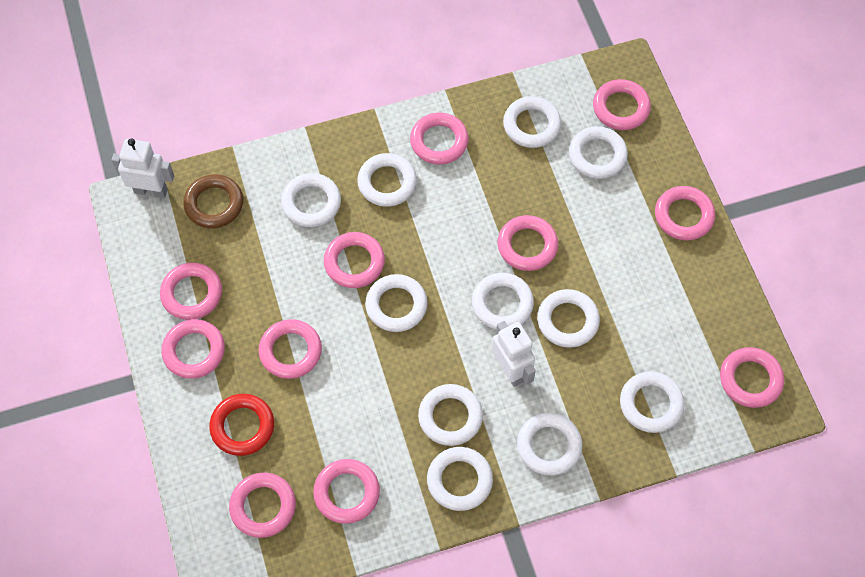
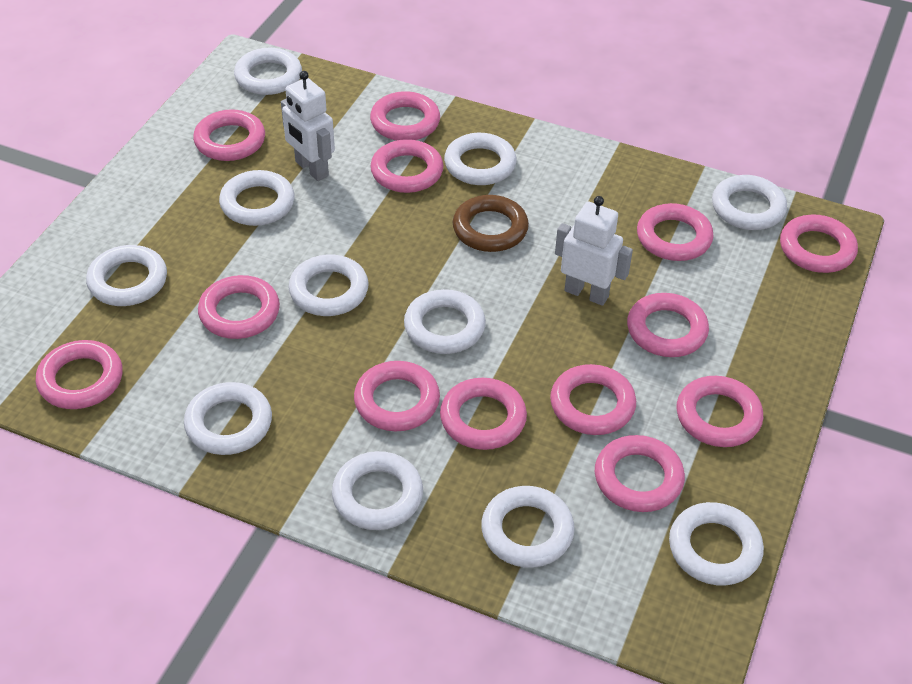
pink ring: [160,263,222,320] [161,319,225,379] [229,473,296,538] [258,319,322,379] [313,459,380,524] [324,232,385,288] [410,113,469,165] [498,215,558,271] [593,79,651,130] [655,186,715,240] [720,347,784,408] = 11 -> [36,340,123,409] [193,109,265,161] [198,275,280,339] [354,361,440,431] [370,91,440,141] [370,139,443,193] [440,378,527,450] [550,364,636,435] [595,435,685,512] [627,293,709,357] [637,203,714,261] [677,376,763,447] [780,215,858,273] = 13
red ring: [209,394,274,456] = 1 -> none = 0

